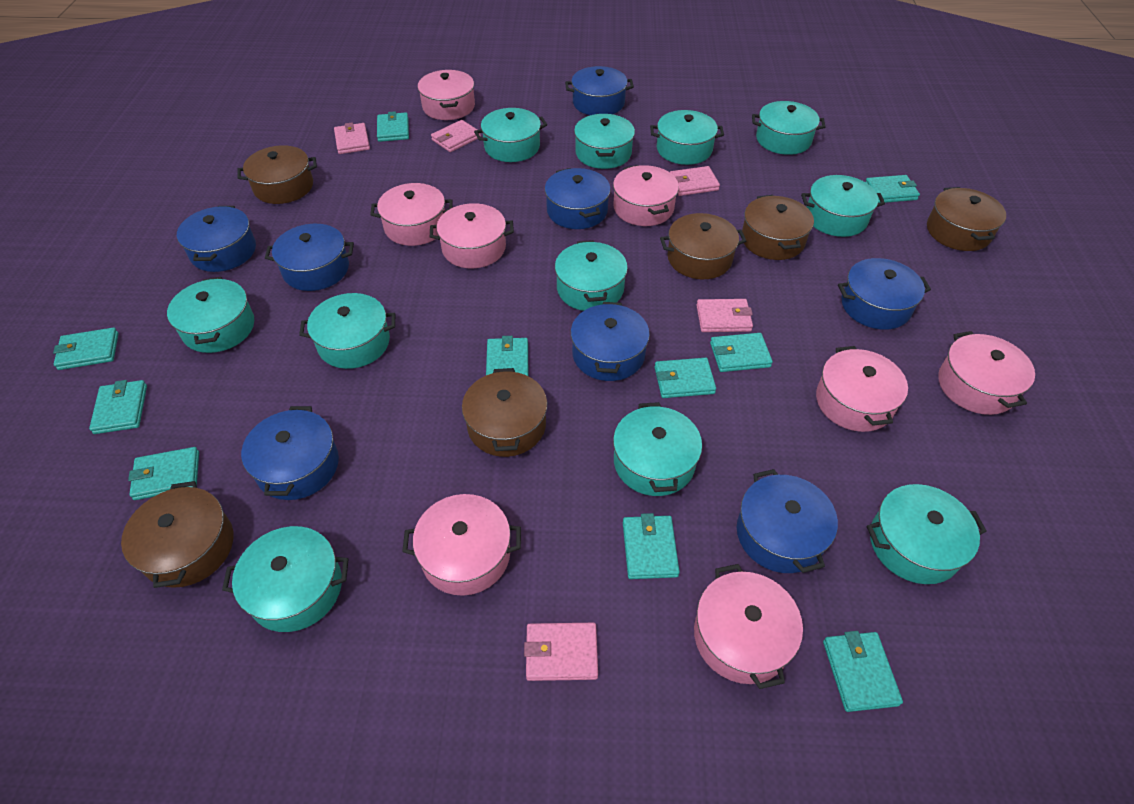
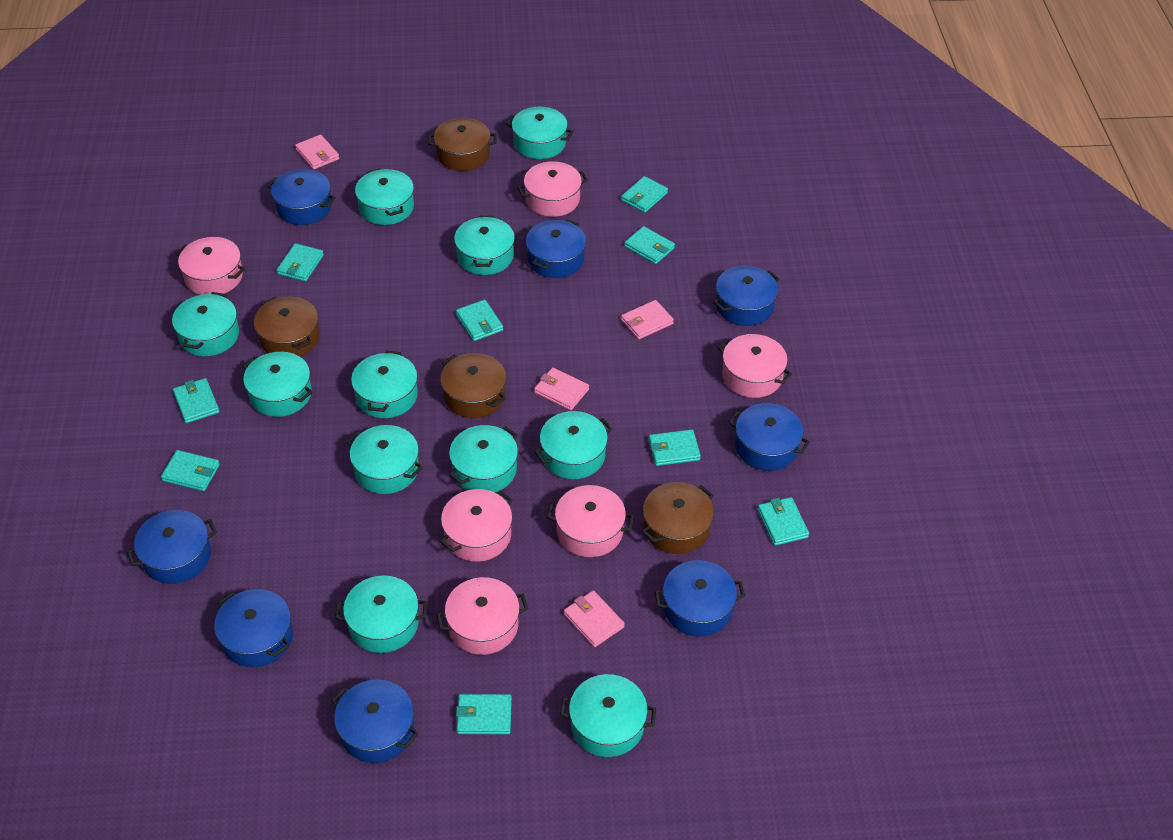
brown pot: [121,481,233,588] [237,145,317,204] [462,368,547,457] [660,213,746,279] [742,195,814,260] [927,187,1006,251] = 6 -> [254,297,320,356] [428,118,496,171] [440,353,506,418] [642,482,714,554] = 4
pink pot: [370,183,453,246] [402,494,521,596] [418,70,475,120] [430,203,514,268] [613,165,679,226] [694,564,803,689] [816,346,908,432] [938,331,1035,415] = 8 -> [176,237,245,295] [436,577,528,655] [440,489,513,562] [517,161,588,217] [547,485,634,557] [718,334,792,398] = 6
pink wallet: [334,122,370,154] [431,120,481,152] [524,623,598,681] [670,166,720,196] [696,299,753,332] = 5 -> [295,135,339,169] [534,368,589,410] [564,590,625,647] [621,300,674,339] = 4
turquoise wallet: [53,327,119,370] [89,380,147,434] [128,447,199,500] [377,111,409,142] [486,336,528,376] [623,513,680,579] [655,358,716,398] [710,333,773,372] [823,631,903,712] [866,175,920,203] = 10 -> [161,450,220,491] [173,378,219,423] [277,243,324,282] [456,300,503,341] [456,694,512,734] [621,176,668,213] [624,226,675,264] [649,429,701,466] [758,497,809,546] = 9

